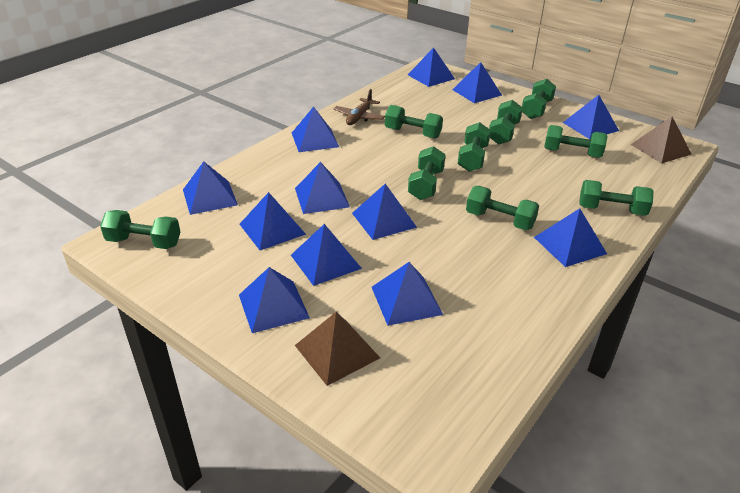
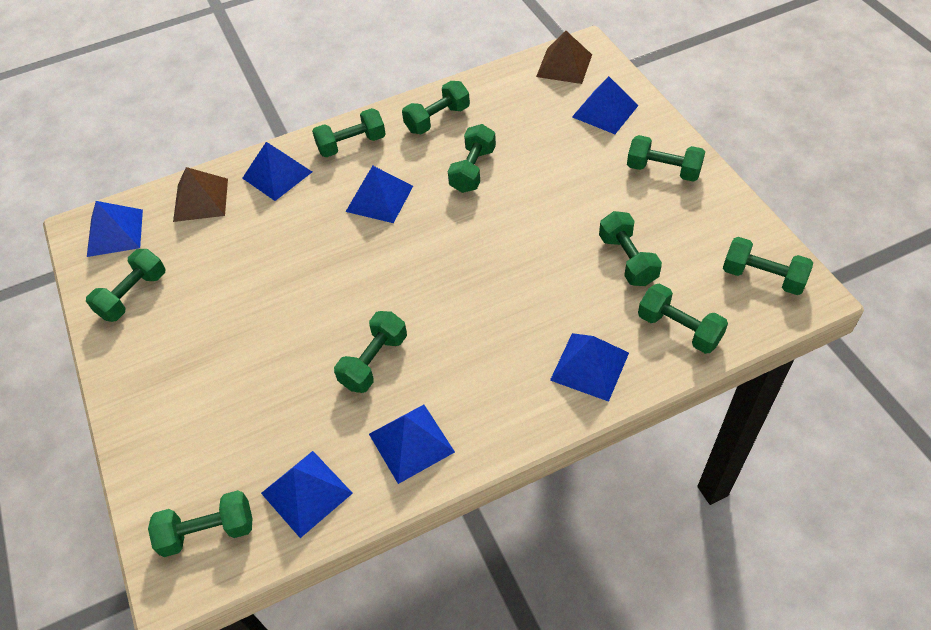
blue pyramid: [183,161,238,215] [239,267,310,333] [240,192,306,250] [291,224,362,286] [292,107,339,152] [295,162,350,214] [352,184,417,240] [372,262,443,326] [408,47,455,87] [452,62,502,103] [534,208,607,267] [563,95,619,139] = 12 -> [87,201,143,257] [242,142,312,201] [261,451,353,538] [346,166,413,223] [369,405,455,484] [550,333,629,402] [572,76,639,134] = 7
brown plane: [334,89,385,125] = 1 -> none = 0
green dumbbell: [100,210,180,249] [385,105,443,139] [408,146,446,200] [458,122,491,172] [466,186,539,230] [489,100,523,145] [522,79,556,119] [544,125,608,158] [579,180,654,216] = 9 -> [86,249,165,322] [148,490,253,557] [312,108,386,157] [334,311,407,393] [402,81,470,135] [448,124,496,193] [599,211,662,286] [627,135,705,182] [638,284,728,354] [723,237,813,295] = 10

